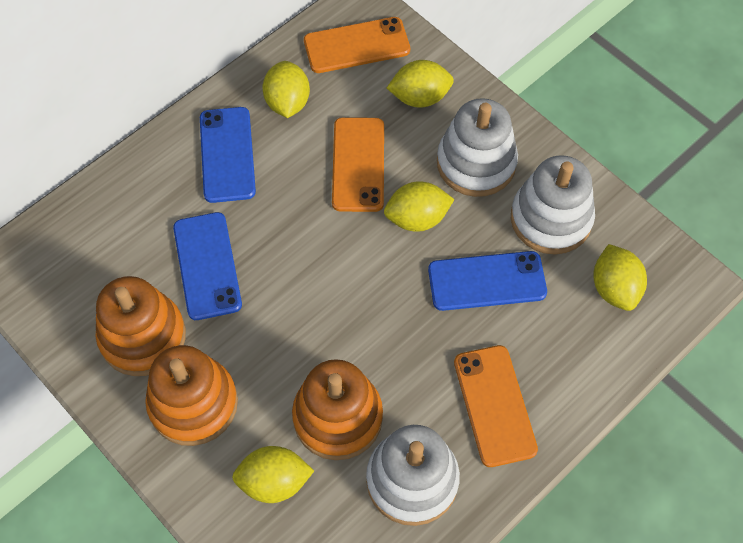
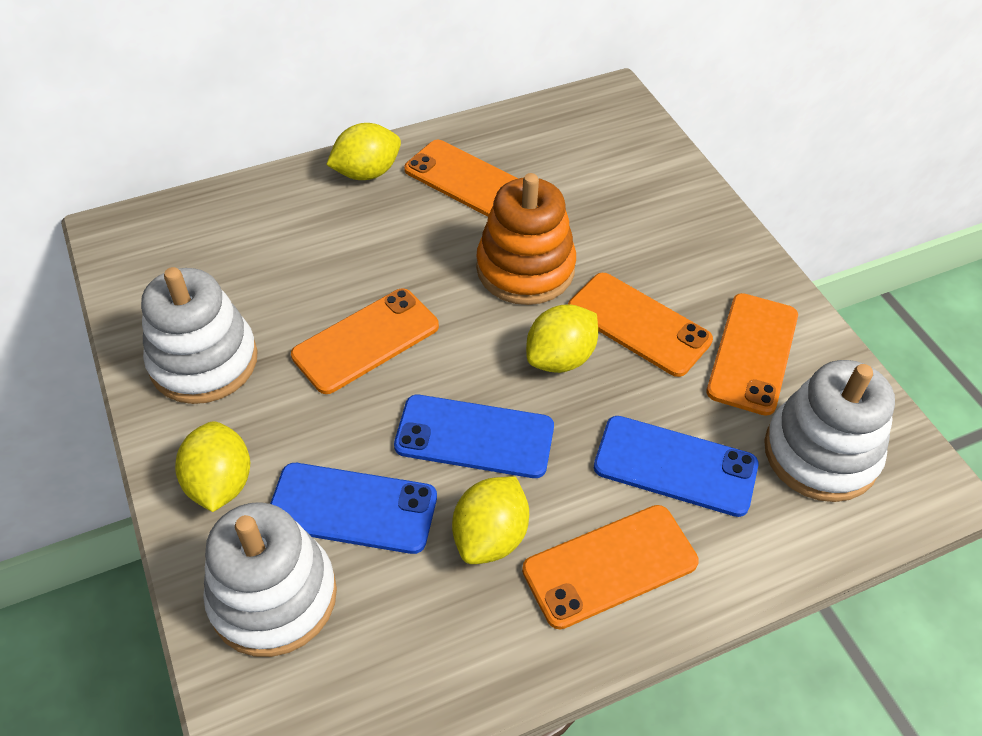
orange phone: [304,17,410,73] [332,117,384,212] [454,345,538,467] = 3 -> [291,288,439,394] [404,140,519,217] [522,505,699,629] [568,273,713,377] [706,293,798,416] = 5
orange stacking toy: [95,276,186,376] [145,345,238,446] [292,359,383,460] = 3 -> [476,173,576,305] = 1
yellow lemon: [232,446,314,503] [262,61,310,118] [384,181,454,232] [387,60,454,108] [593,244,647,311] = 5 -> [175,421,250,512] [326,123,401,180] [452,476,529,564] [526,304,598,373] = 4

